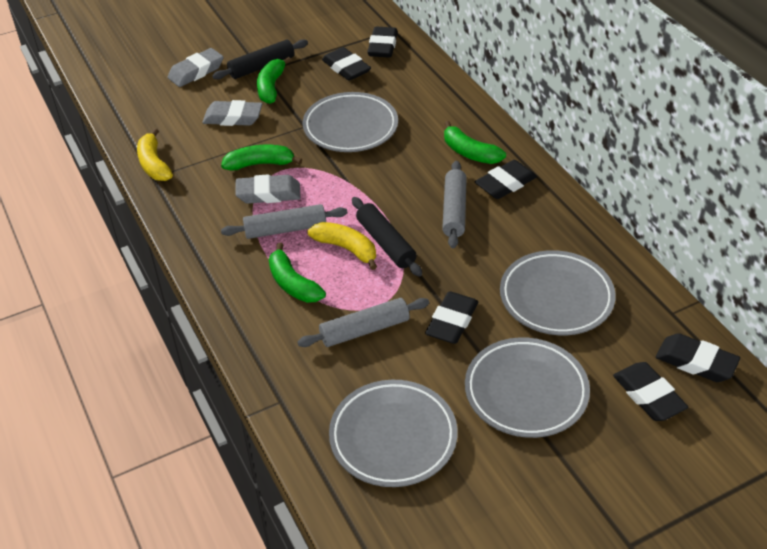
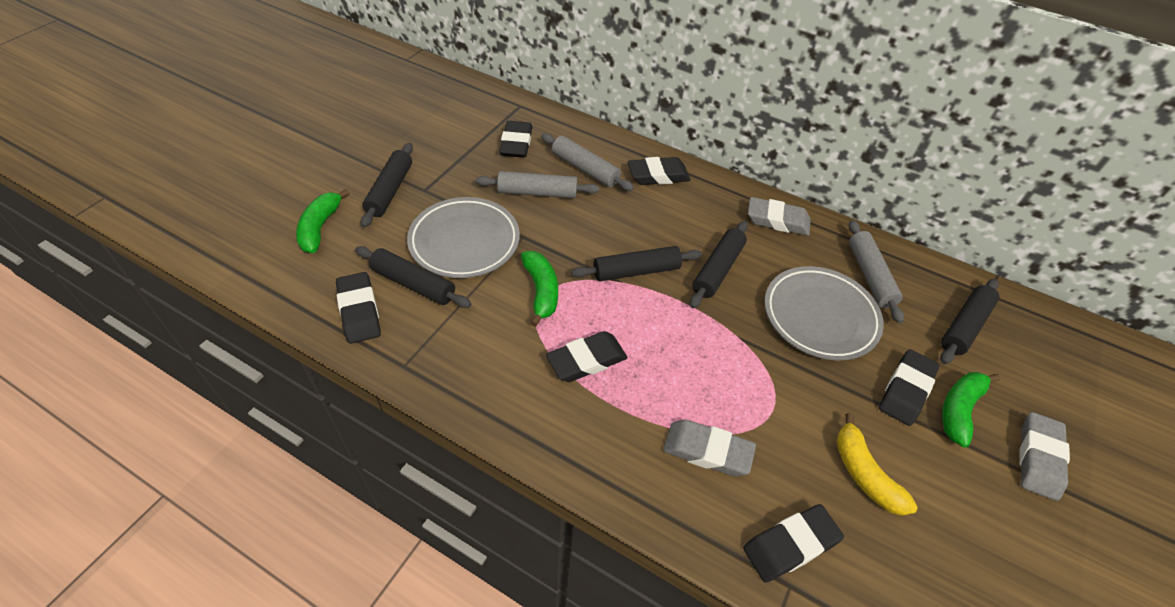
black rolling pin: [212,39,308,80] [352,197,422,277] = 2 -> [355,246,471,308] [361,143,413,228] [571,246,702,281] [690,221,748,308] [940,279,999,364] = 5
green banana: [221,145,302,171] [257,57,291,104] [269,243,326,303] [444,121,506,164] = 4 -> [296,189,350,253] [521,251,558,327] [942,372,1000,447] = 3
grey plate: [303,92,398,152] [329,380,458,487] [465,338,590,438] [500,250,616,335] = 4 -> [407,197,520,278] [764,266,884,360] = 2
yellow banana: [137,128,173,181] [307,222,377,270] = 2 -> [836,413,918,516] = 1

